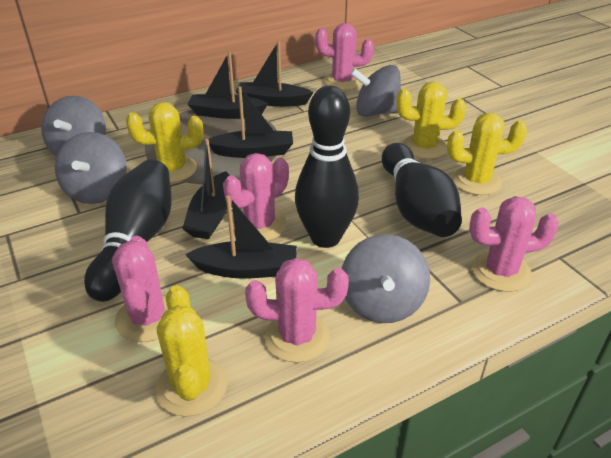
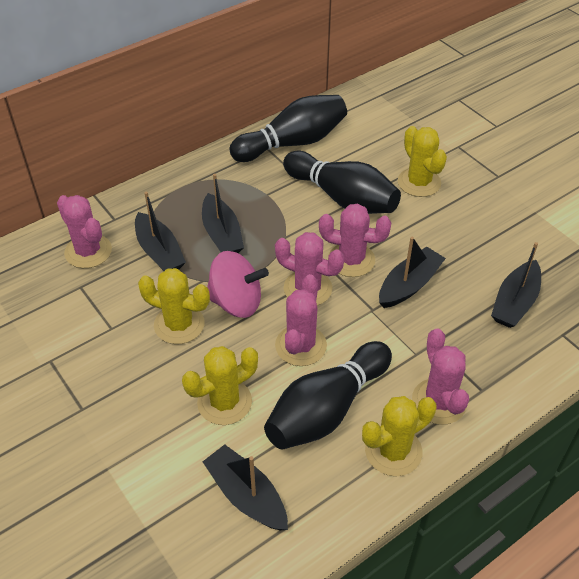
grey spinning top: [41,96,106,156] [55,132,127,204] [342,234,430,323] [350,65,401,117] = 4 -> none = 0
pink spinning top: none = 0 -> [207,251,269,318] = 1

